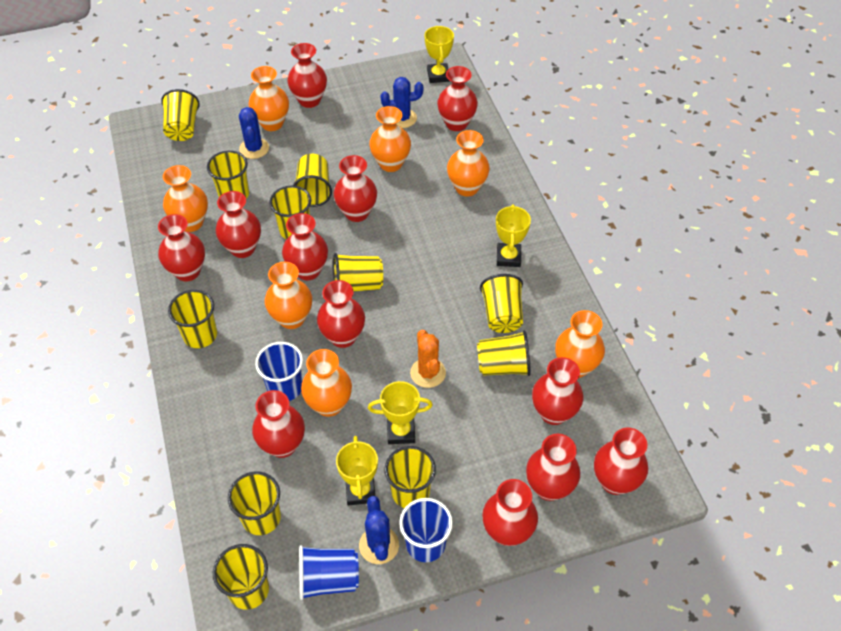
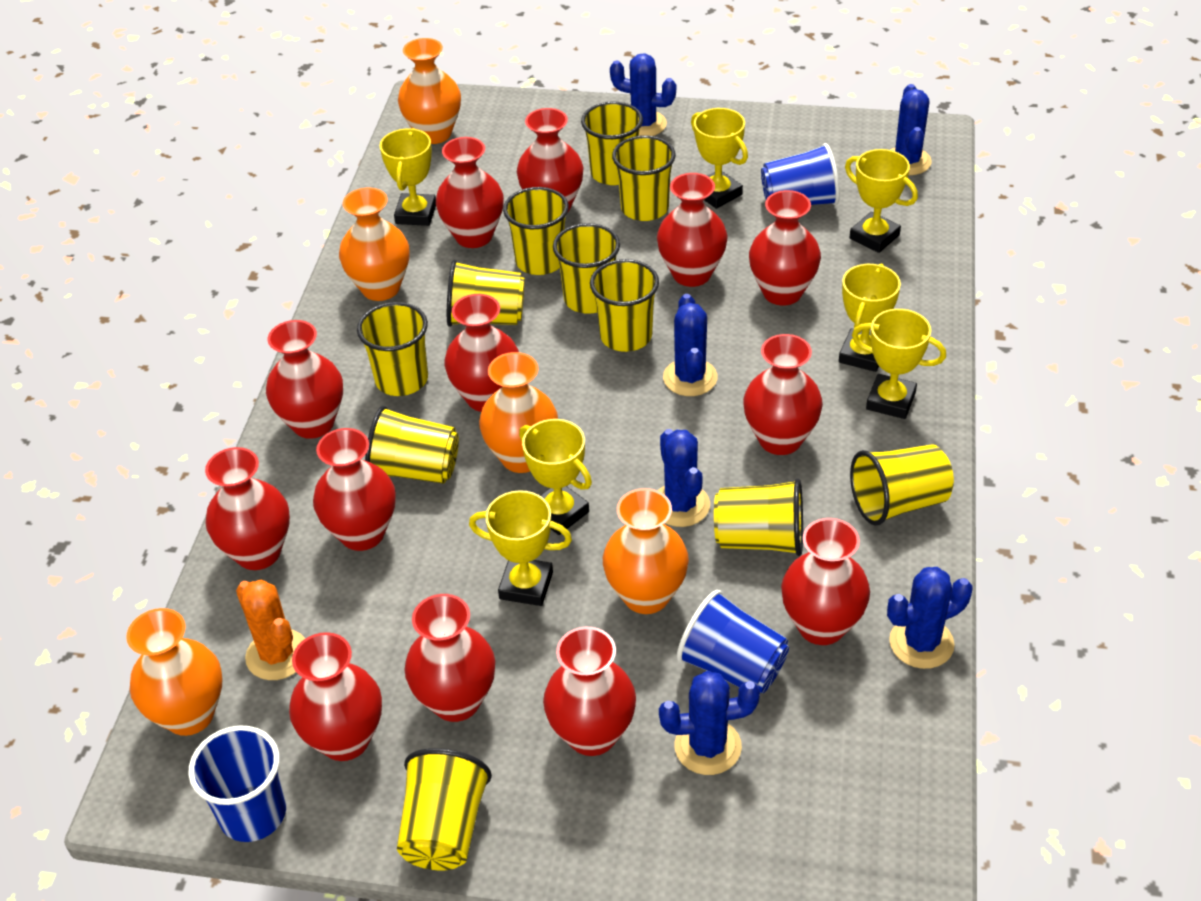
blue cactus: [239,107,269,159] [359,496,399,564] [380,77,424,128] = 3 -> [610,54,676,136] [658,429,710,527] [659,671,760,775] [663,294,717,396] [887,567,973,669] [890,84,932,175] = 6
orange vase: [163,165,208,232] [248,66,289,131] [265,262,312,329] [301,349,352,417] [369,106,411,172] [447,130,490,196] [555,310,605,378] = 7 -> [126,608,223,736] [339,188,409,301] [398,38,461,144] [479,352,558,473] [603,488,689,614] = 5
red vase: [158,214,205,281] [216,191,261,258] [252,390,305,458] [282,213,328,280] [287,43,327,108] [317,280,365,348] [334,155,377,222] [437,66,478,131] [482,479,538,546] [526,434,580,501] [532,357,583,425] [594,428,648,495] = 12 -> [205,447,290,570] [266,320,343,439] [289,632,382,761] [313,428,396,551] [404,594,495,722] [436,137,504,248] [444,294,519,412] [517,108,584,213] [543,627,636,756] [657,173,728,287] [743,334,823,455] [749,190,821,305] [781,518,870,645] = 13
yellow trophy: [336,436,378,505] [368,381,433,444] [425,26,454,83] [496,204,531,267] = 4 -> [380,128,436,226] [469,490,572,606] [519,419,592,535] [691,108,748,209] [839,264,901,372] [845,149,918,253] [852,309,946,419] = 7

